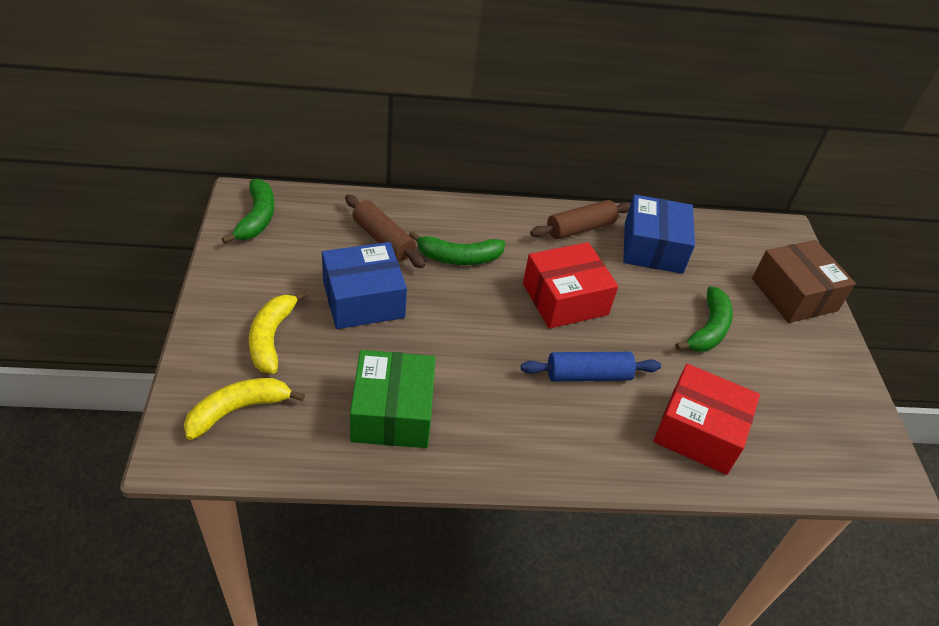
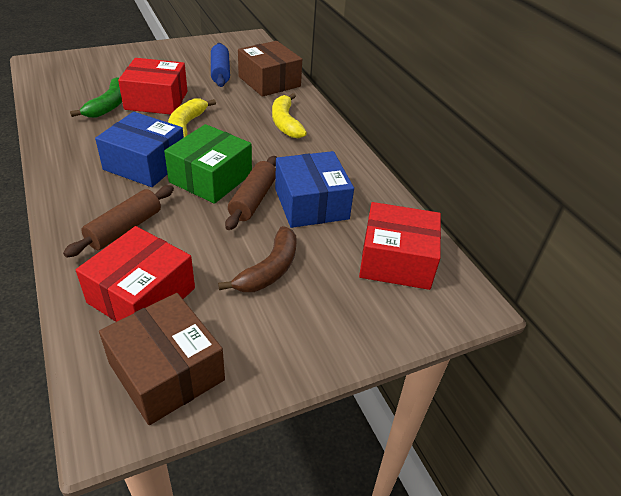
brown banana: none = 0 -> [218,226,296,292] = 1
brown box: [752,240,856,323] = 1 -> [99,293,225,425] [238,41,302,97] = 2
green banana: [222,179,274,244] [409,231,505,265] [675,286,733,352] = 3 -> [70,77,122,118] = 1
red box: [523,242,618,329] [653,364,760,475] = 2 -> [76,226,195,322] [118,58,187,115] [359,202,441,290] = 3

